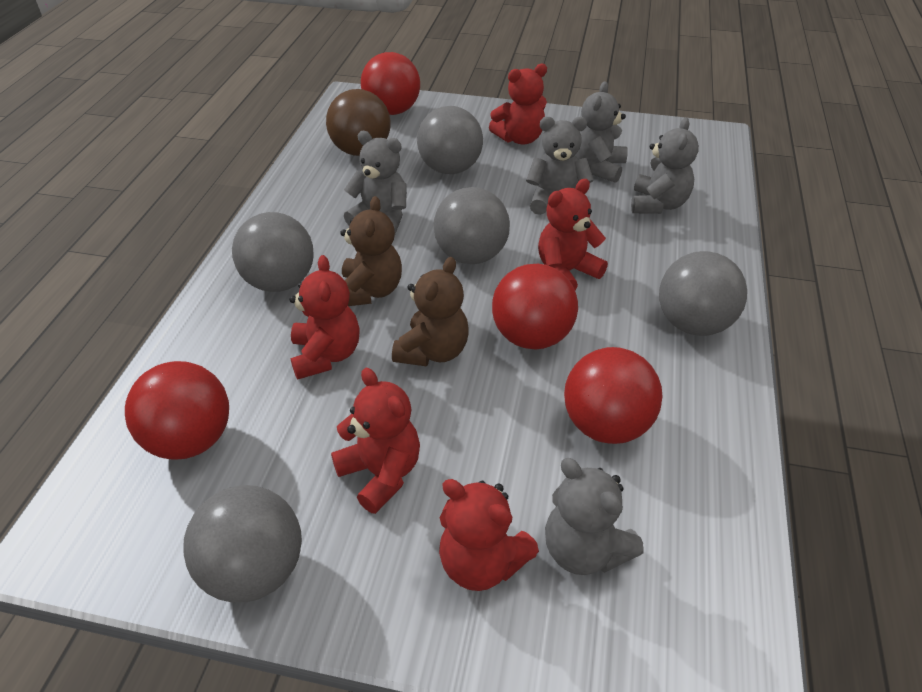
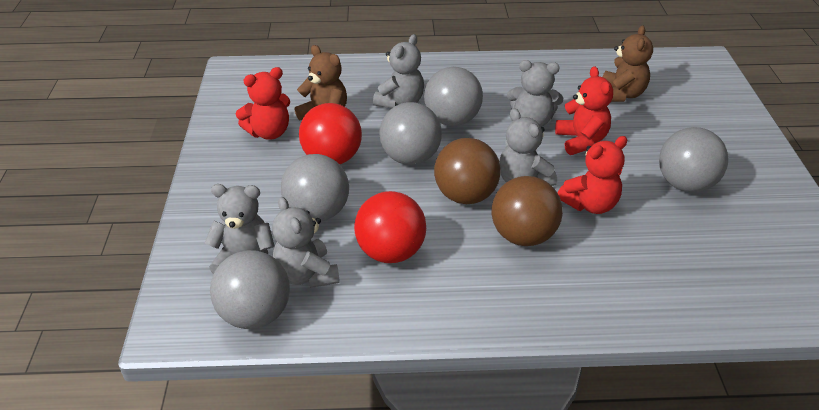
brown ball: [326,89,391,156] = 1 -> [434,138,501,204] [492,176,563,246] = 2
red ball: [125,361,229,460] [361,52,420,115] [492,264,578,350] [564,347,663,444] = 4 -> [299,103,362,164] [354,191,426,263] = 2
red teddy bear: [289,255,360,380] [331,368,420,514] [439,479,539,591] [489,64,547,145] [538,179,608,290] = 5 -> [236,67,290,140] [555,66,613,155] [558,136,628,214] = 3

